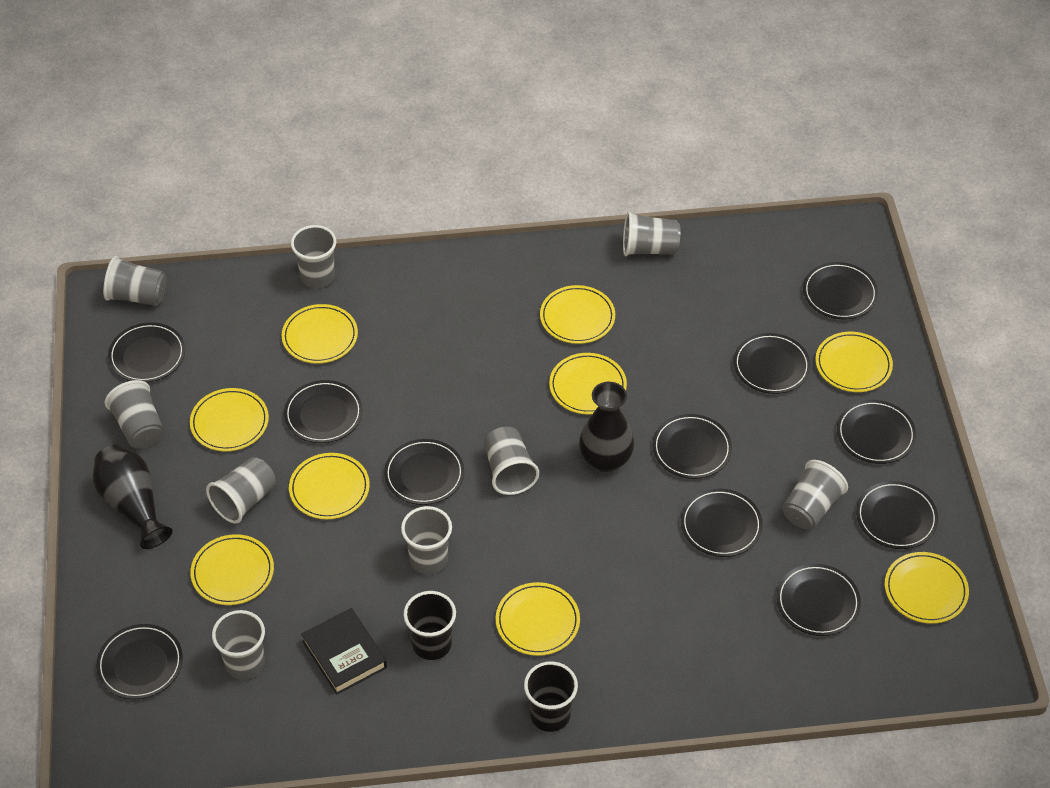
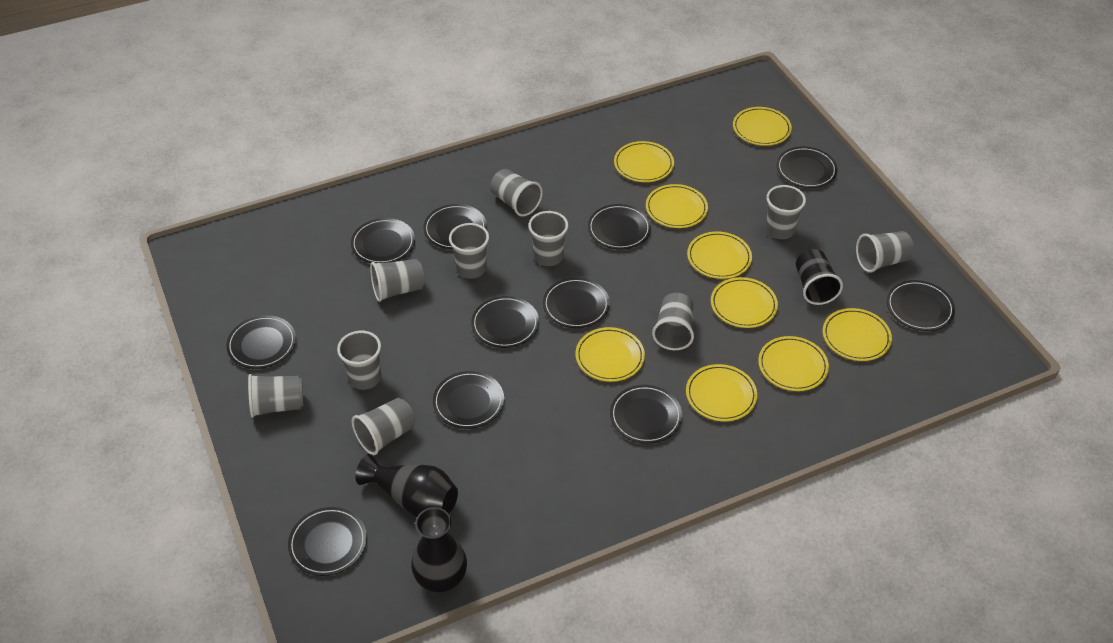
black book: [301,608,387,695] = 1 -> none = 0
black cup: [403,591,456,660] [524,661,578,732] = 2 -> [796,249,843,305] = 1
grey cup: [103,256,167,306] [105,380,164,448] [206,457,276,524] [212,610,265,680] [291,225,337,288] [401,506,452,574] [484,427,539,495] [623,212,680,256] [782,460,848,529] = 9 -> [248,374,303,418] [337,331,381,390] [352,398,415,455] [370,259,425,302] [449,223,489,279] [490,169,543,217] [529,211,568,266] [652,293,694,350] [765,185,806,239] [856,231,914,273] = 10

